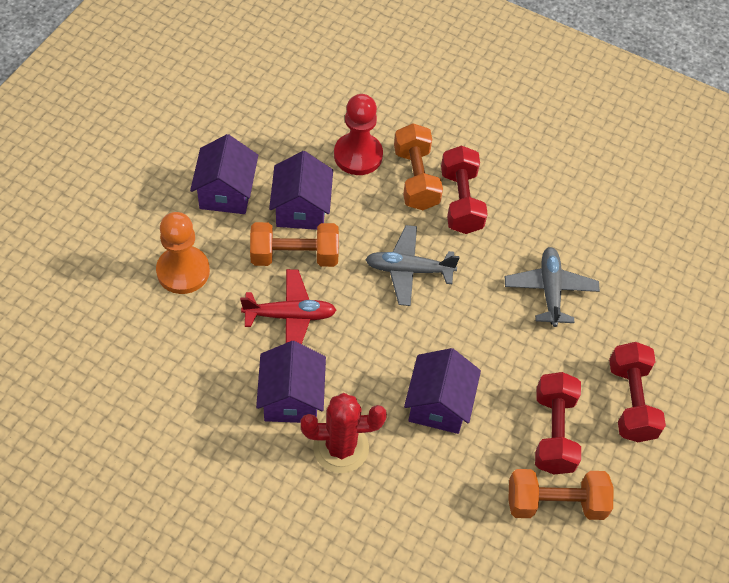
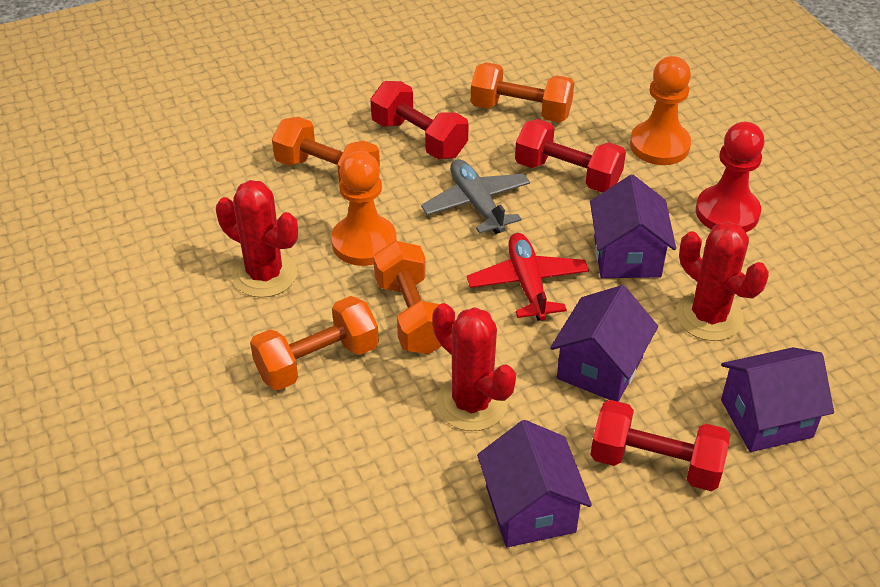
grey plane: [365,225,460,306] [505,247,600,327] = 2 -> [421,159,530,234] = 1
orange dumbbell: [250,222,339,267] [394,123,443,210] [508,469,614,520] = 3 -> [250,296,379,390] [272,117,380,182] [373,241,441,354] [471,62,574,122] = 4
orange pawn: [156,212,210,294] = 1 -> [331,151,397,266] [630,56,691,165] = 2
red cactus: [301,393,387,473] = 1 -> [216,180,298,298] [432,303,516,431] [676,221,769,341] = 3

